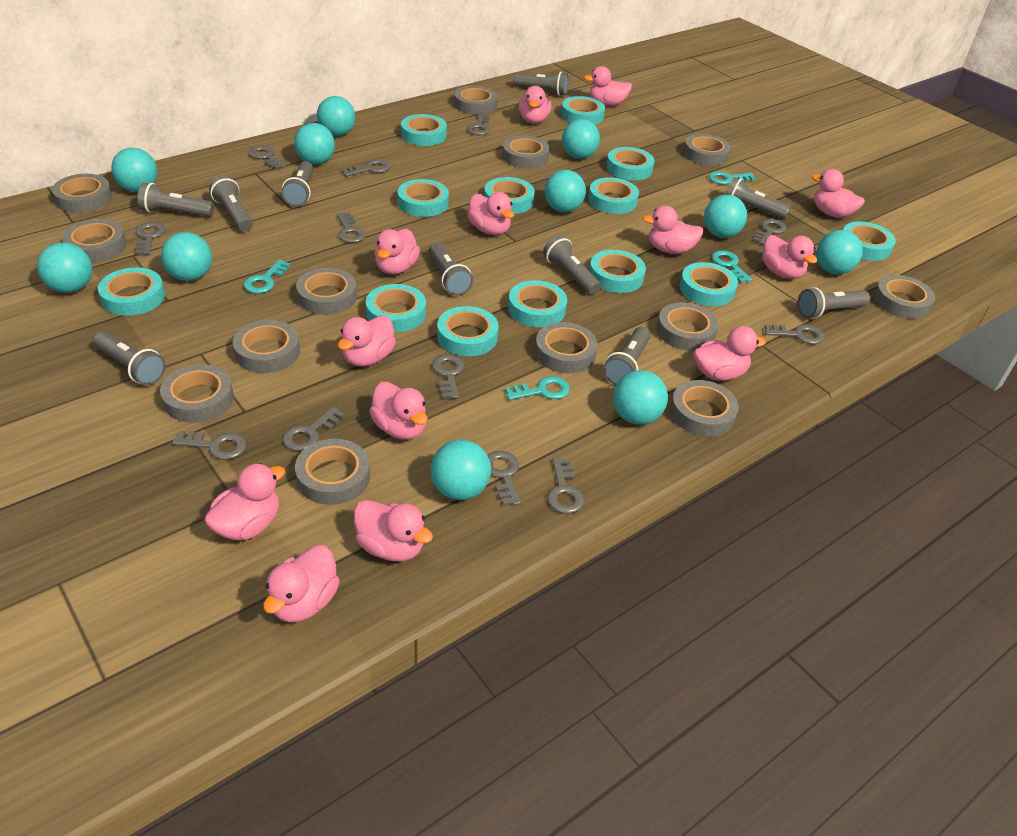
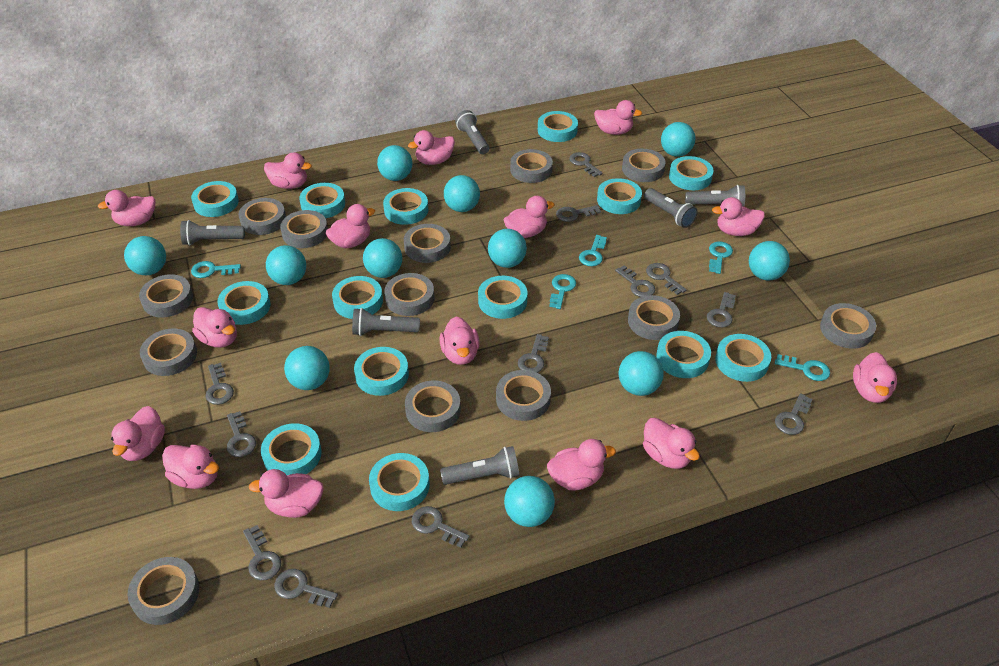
grey flashlight: [93,331,166,386] [137,182,214,217] [209,175,253,232] [281,161,313,206] [429,242,473,296] [513,71,568,96] [543,235,601,295] [603,327,651,385] [725,177,791,219] [798,287,870,319] = 10 -> [180,220,245,245] [352,308,420,336] [440,446,519,485] [455,110,489,154] [644,188,697,228] [685,185,745,207] = 6
pink duck: [204,463,285,540] [263,545,340,623] [338,315,396,367] [354,500,433,561] [369,382,428,440] [375,228,420,275] [467,192,514,235] [518,86,551,124] [584,66,632,106] [642,206,704,254] [694,326,766,381] [762,235,817,279] [812,169,865,218] = 13 -> [98,190,155,226] [111,406,165,461] [162,444,219,489] [192,307,237,348] [249,469,324,518] [264,152,312,189] [326,204,375,248] [408,130,455,165] [440,317,480,365] [504,196,554,238] [547,439,616,490] [594,100,642,135] [643,418,700,469] [712,197,765,236] [853,352,897,403] = 15
turquoise key: [244,260,290,294] [505,376,570,400] [709,171,755,185] [712,250,752,283] = 4 -> [191,261,241,278] [549,274,576,309] [579,235,607,266] [709,241,733,274] [775,354,830,381] = 5
turquoise tape: [98,267,165,316] [366,284,426,332] [397,179,449,217] [401,114,447,146] [437,306,499,356] [484,177,535,214] [508,280,567,327] [561,96,605,125] [588,177,639,214] [589,250,646,293] [606,147,655,181] [680,262,738,306] [843,221,896,261] = 13 -> [191,181,239,217] [217,281,271,325] [261,423,322,475] [299,183,345,218] [332,276,383,319] [354,347,409,396] [369,453,430,511] [383,188,428,225] [478,276,528,319] [538,111,578,142] [597,178,642,214] [656,331,711,378] [669,156,714,190] [715,334,771,382] = 14

